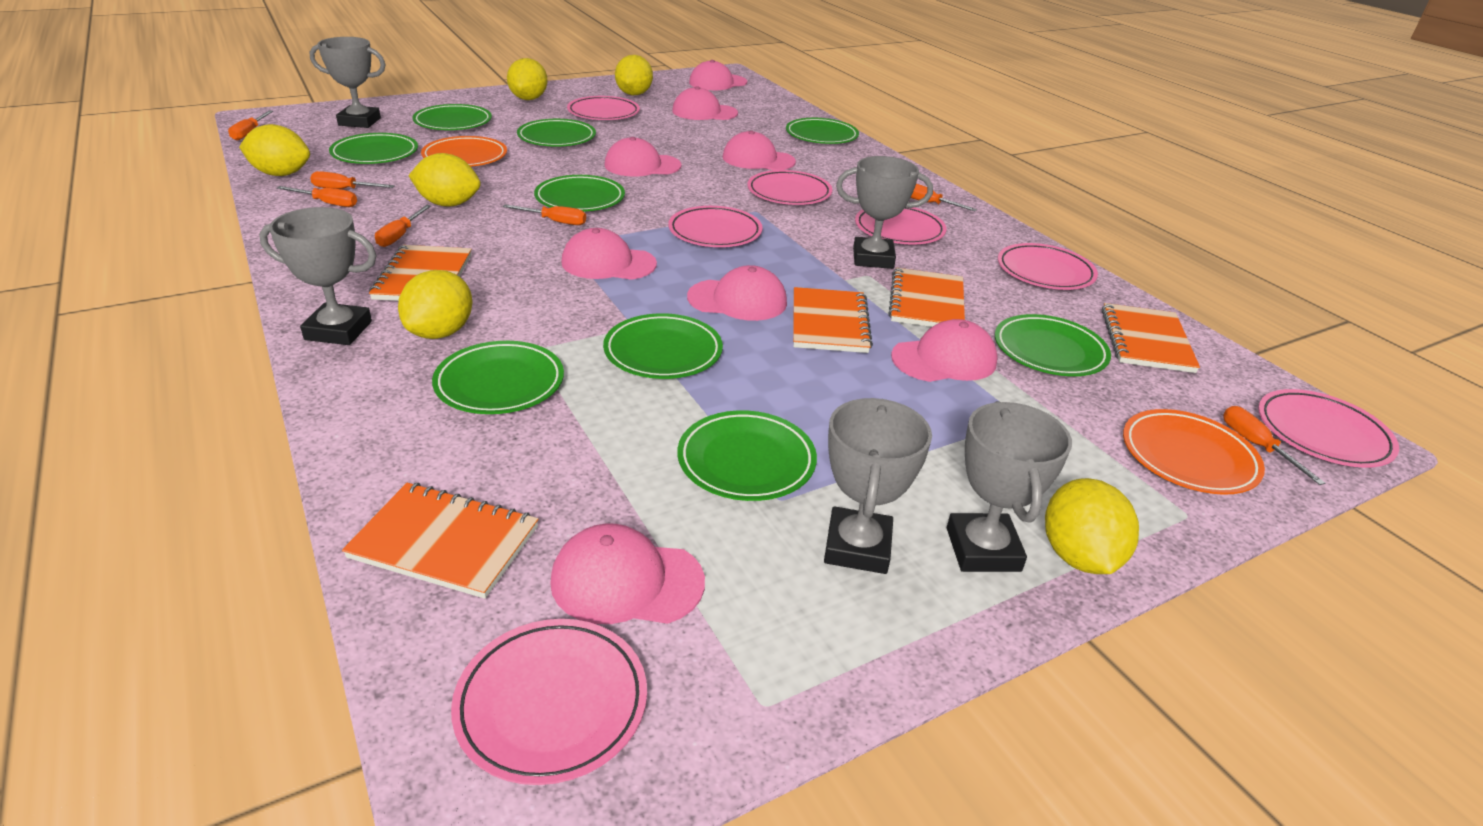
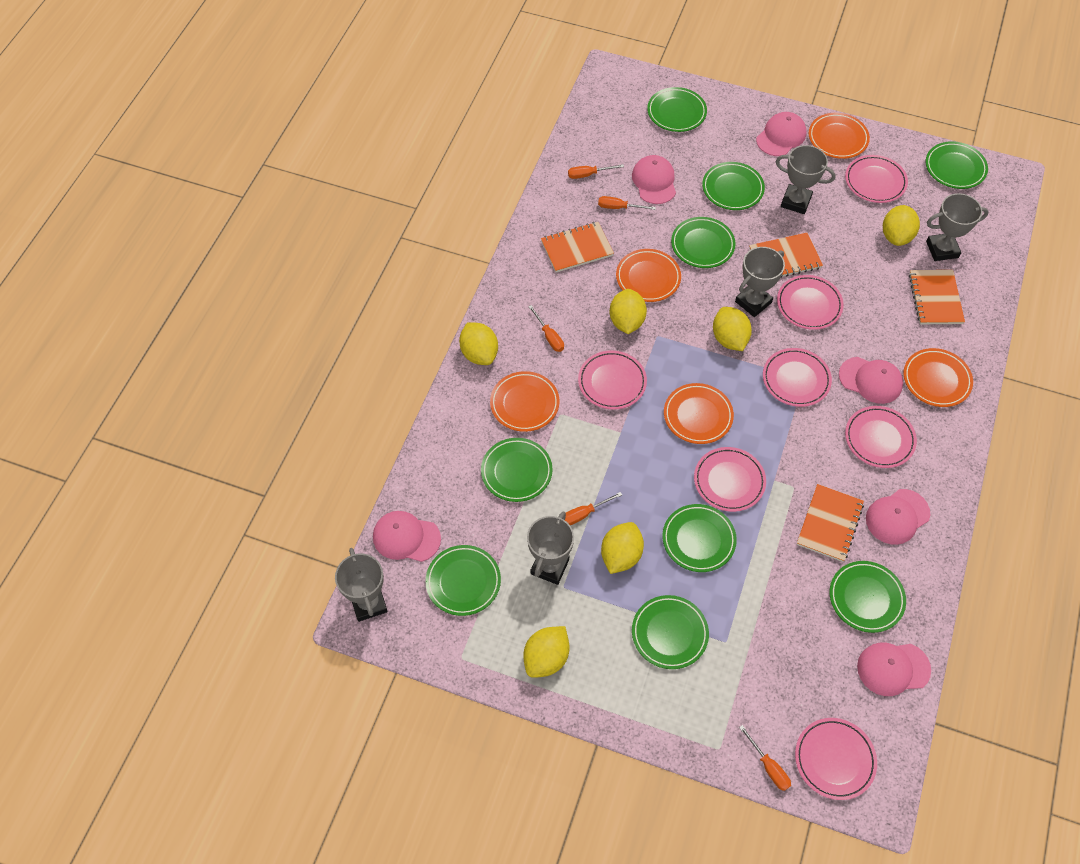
orange notebook: [342,483,538,599] [369,245,472,301] [793,287,873,353] [888,268,965,327] [1102,303,1200,373] = 5 -> [541,222,614,272] [749,233,823,278] [797,484,864,562] [909,270,965,324] = 4
orange plate: [421,136,507,167] [1123,409,1265,495] = 2 -> [490,371,559,432] [616,249,681,302] [664,383,734,444] [809,113,870,159] [904,348,973,407] = 5
orange screwdriver: [228,110,273,140] [277,186,357,207] [310,171,395,189] [375,205,431,247] [503,204,586,225] [911,184,977,211] [1223,406,1325,485] = 7 -> [528,305,564,352] [565,492,622,525] [568,164,624,179] [598,196,656,210] [739,725,791,791] = 5
pink cap: [550,523,705,624] [561,228,657,280] [604,137,682,177] [672,86,738,120] [687,265,787,321] [689,60,747,90] [723,131,796,170] [891,319,998,382] = 8 -> [373,511,441,562] [632,155,676,204] [756,112,806,156] [839,357,903,404] [857,643,931,696] [866,489,930,545] = 6

